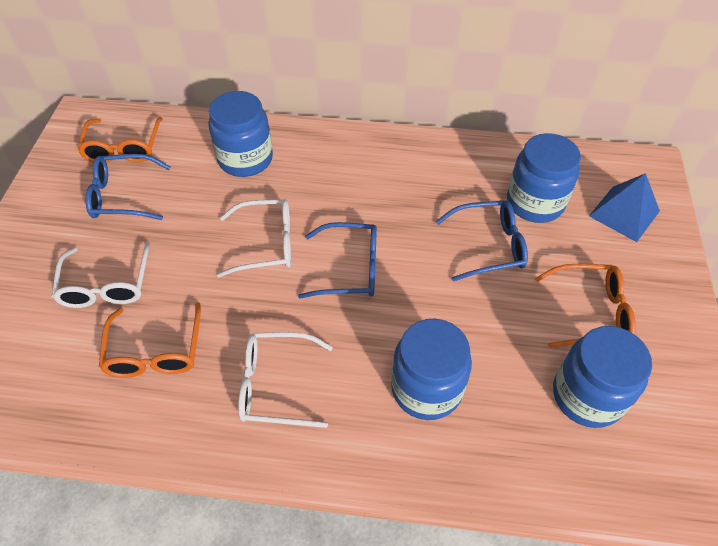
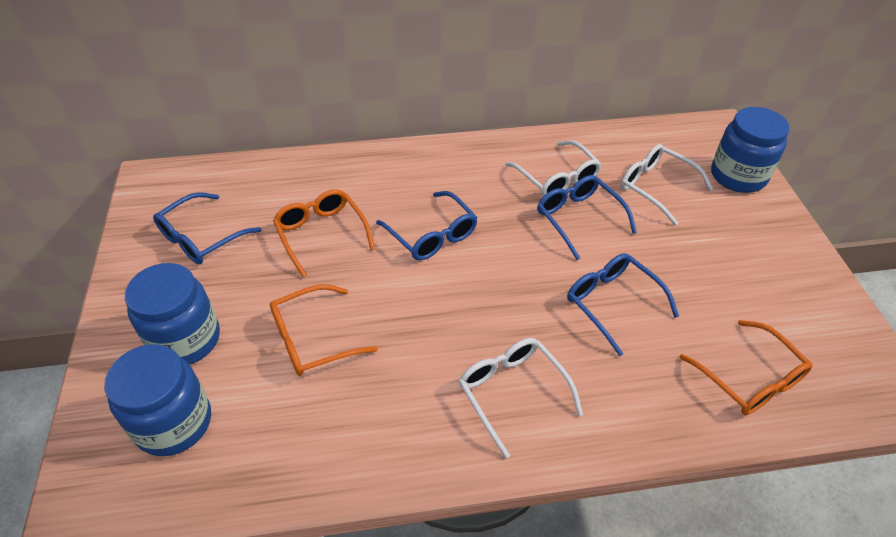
blue glasses: [85,154,171,220] [298,222,377,299] [436,201,528,281] = 3 -> [153,192,261,264] [376,191,478,260] [537,175,637,260] [567,253,679,356] = 4
blue jar: [208,91,273,177] [391,319,472,420] [507,133,581,223] [553,326,652,428] = 4 -> [104,345,211,456] [125,263,220,365] [711,107,790,193] = 3
blue pyramid: [589,173,660,242] = 1 -> none = 0

